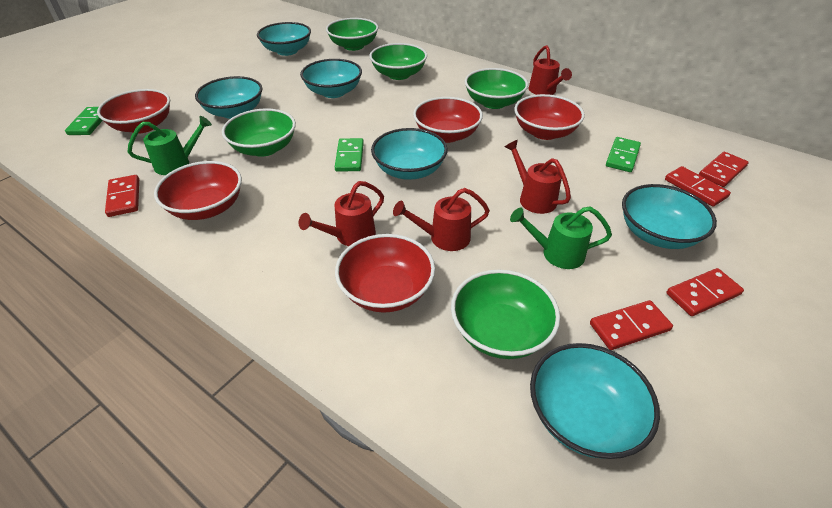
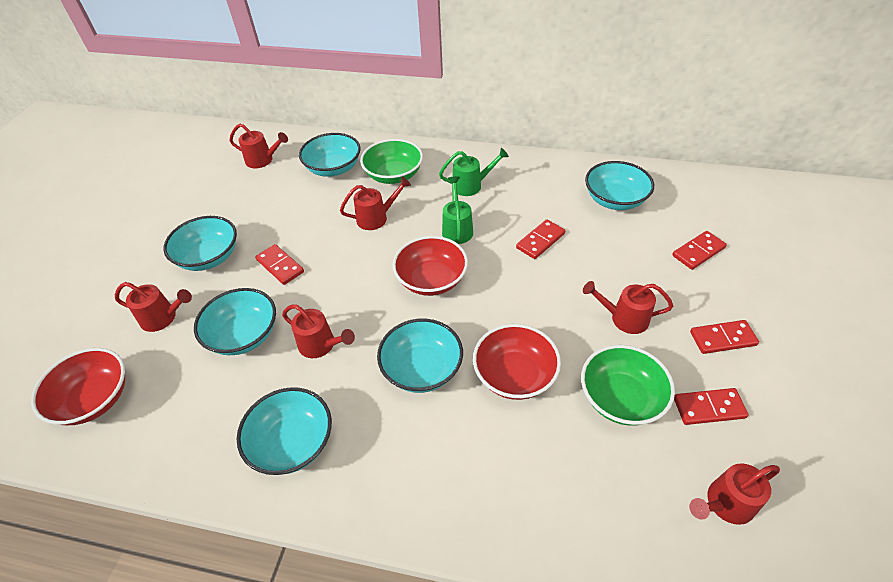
green bowl: [222,108,296,157] [326,18,378,51] [369,43,427,80] [451,270,560,359] [465,68,528,109] = 5 -> [360,139,423,184] [581,345,675,426] = 2
green domino: [65,107,103,135] [335,138,364,172] [606,137,641,172] = 3 -> none = 0
red bowl: [97,89,170,134] [154,161,242,220] [335,234,435,313] [413,97,483,143] [514,94,585,140] = 5 -> [31,348,125,425] [393,236,468,296] [473,324,561,400] = 3
red watering can: [298,181,384,246] [393,188,490,251] [505,140,571,214] [529,45,572,95] = 4 -> [115,282,192,332] [229,124,288,168] [282,304,355,358] [340,177,411,230] [583,281,673,334] [689,463,780,525] = 6

